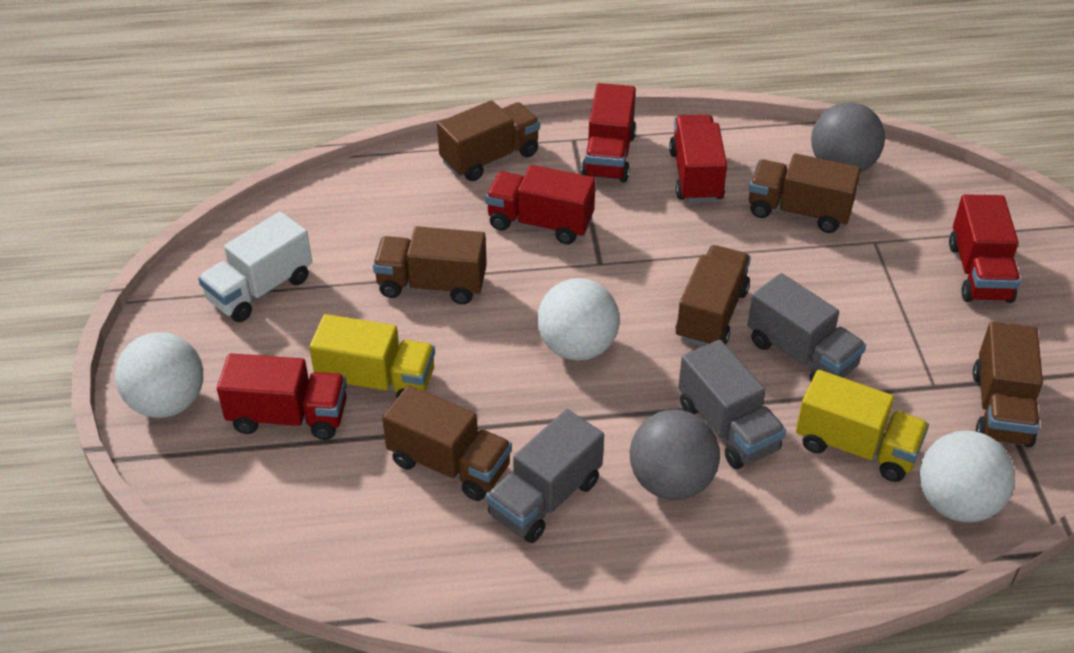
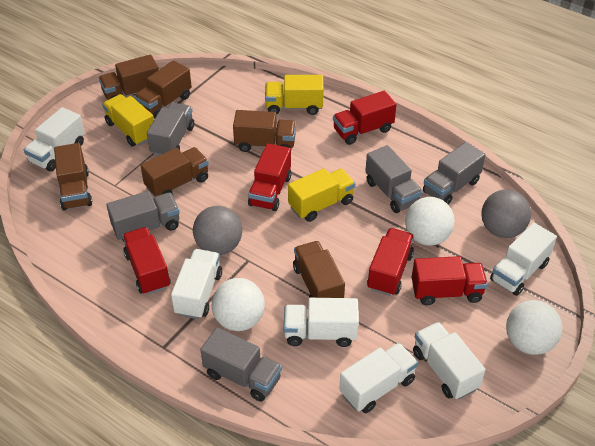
grey truck: [486,409,604,543] [678,340,786,469] [748,273,866,381] = 3 -> [106,191,180,242] [147,102,194,156] [200,327,282,402] [365,145,423,213] [423,142,486,204] = 5
white truck: [198,212,312,322] = 1 -> [24,107,85,171] [171,249,222,319] [284,298,359,347] [339,343,418,413] [413,322,485,400] [490,222,557,296] = 6
yellow truck: [309,314,435,398] [796,370,929,482] = 2 -> [102,94,154,147] [265,75,324,115] [288,168,355,222] = 3

